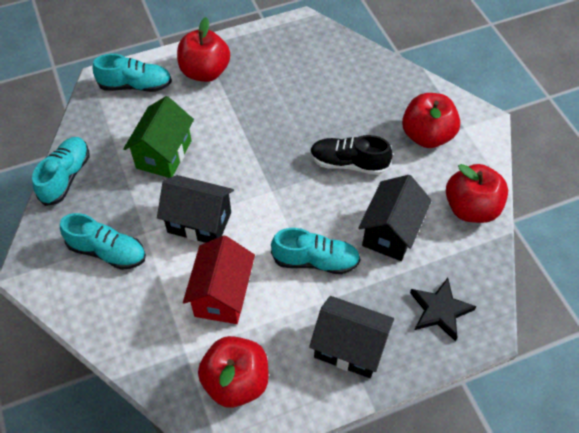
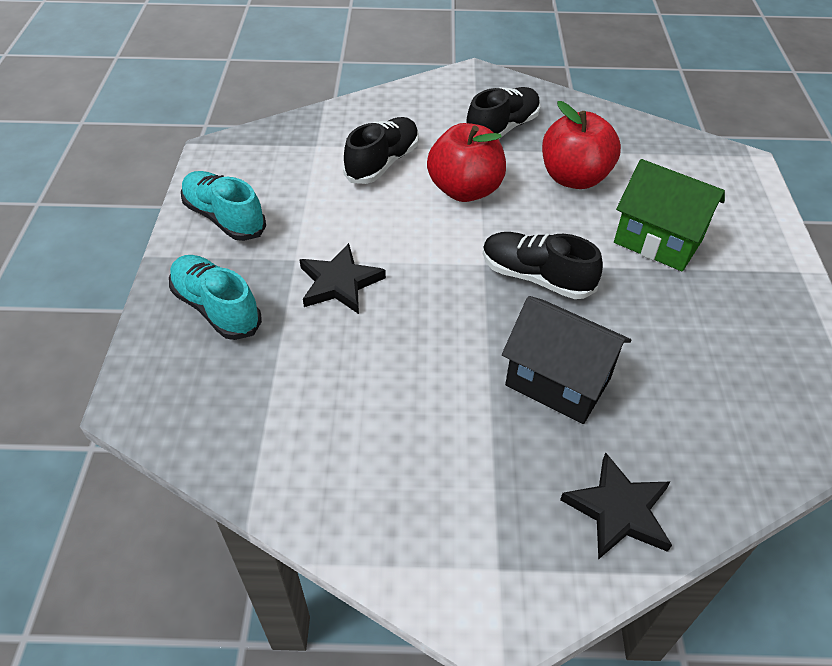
black house: [157,175,234,243] [309,296,394,378] [358,175,432,261] = 3 -> [502,296,631,424] = 1
black shoe: [310,135,392,175] = 1 -> [343,117,419,184] [466,87,540,139] [483,232,603,299] = 3
black star: [410,278,477,342] = 1 -> [300,243,386,314] [560,453,672,560] = 2
red apple: [177,17,230,82] [198,336,269,408] [402,93,460,148] [446,164,508,223] = 4 -> [427,123,506,202] [542,101,621,189] = 2
red house: [183,235,255,324] = 1 -> none = 0
turquoise shoe: [32,137,89,206] [60,213,146,270] [93,54,172,92] [271,228,360,275] = 4 -> [169,255,262,340] [181,171,266,241] = 2

